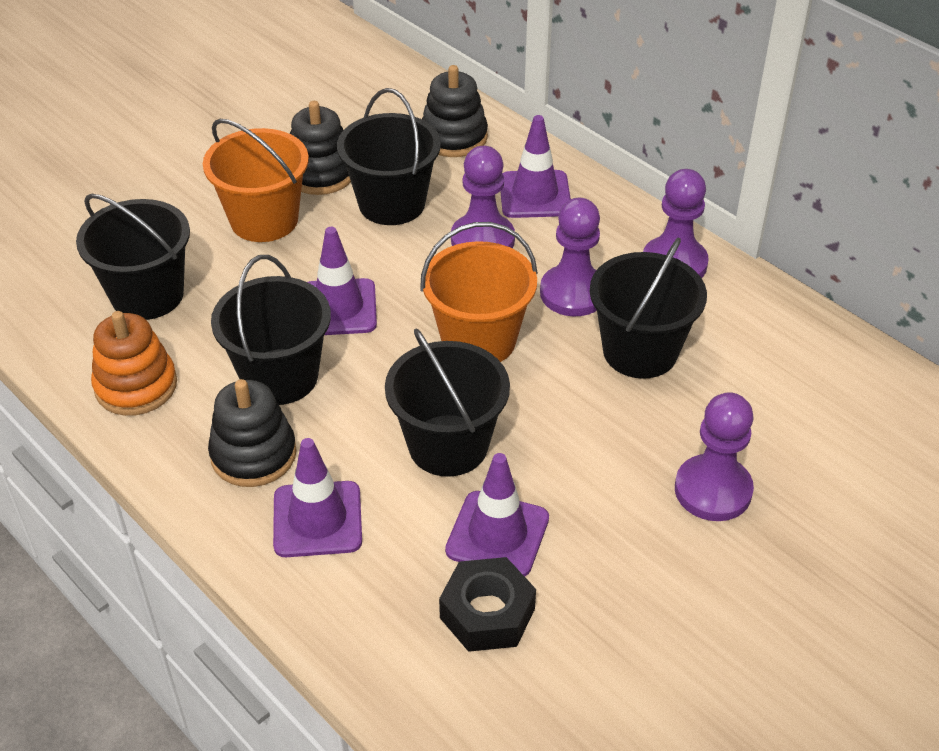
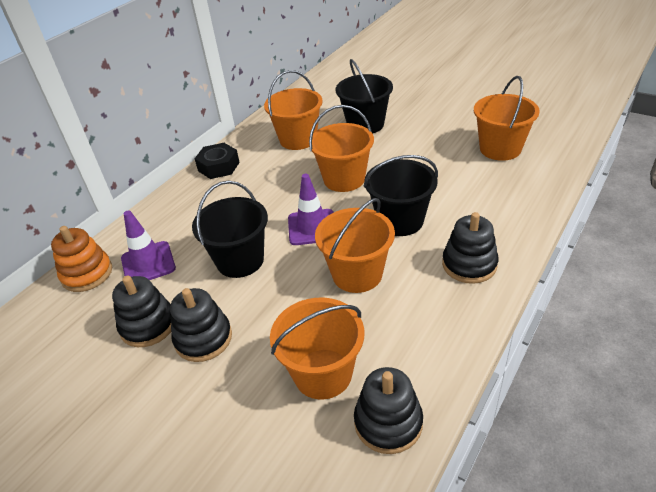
black bucket: [76,194,190,320] [211,255,331,405] [337,88,441,225] [385,328,510,477] [590,237,707,379] = 5 -> [192,181,268,278] [336,59,393,134] [364,155,438,236] = 3
black stacking toy: [208,379,297,487] [290,101,351,195] [422,65,488,157] = 3 -> [112,276,171,347] [170,288,232,362] [354,367,423,454] [442,212,498,284] = 4
orange bucket: [203,119,309,242] [420,222,538,362] = 2 -> [264,70,323,150] [270,298,364,399] [309,105,374,192] [315,198,395,293] [474,76,540,161] = 5
purple pawn: [451,146,515,248] [540,198,600,317] [643,169,709,278] [675,392,754,521] = 4 -> none = 0
purple traffic cone: [273,438,362,557] [308,227,377,335] [445,453,549,577] [500,115,571,218] = 4 -> [121,210,176,280] [288,174,334,245] = 2

